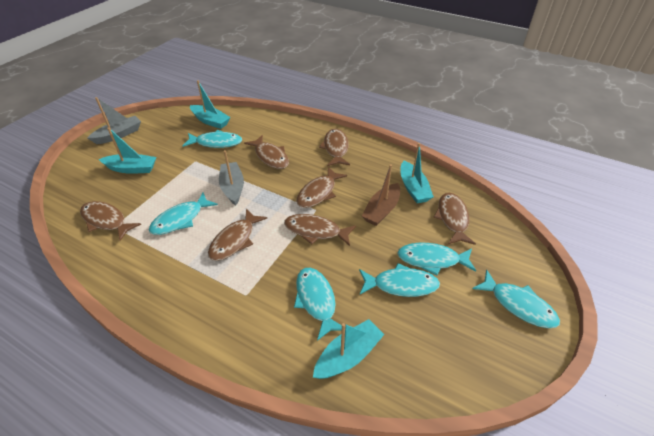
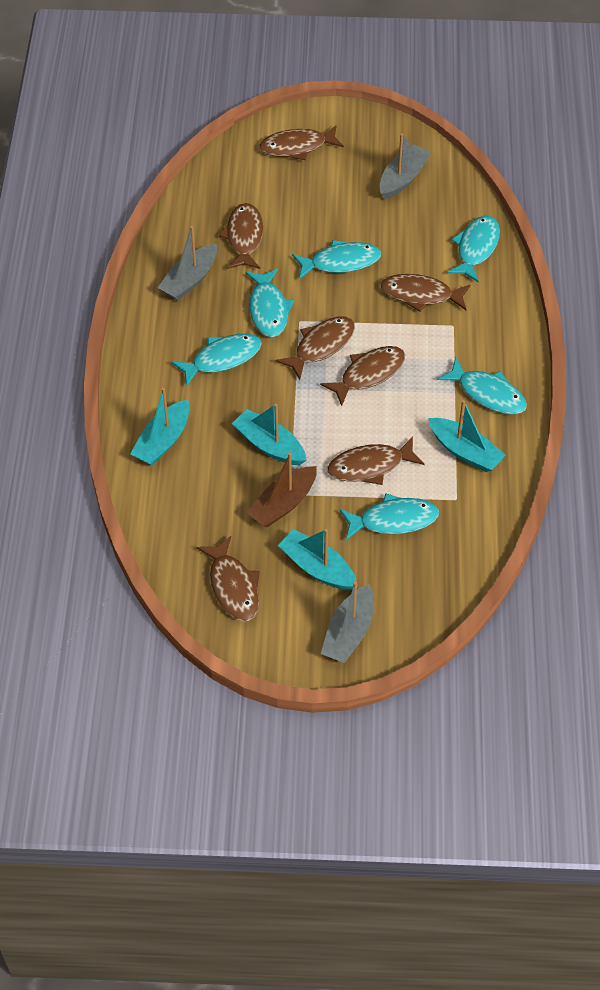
grey boat: [88,97,141,144] [219,150,244,205] = 2 -> [157,226,217,301] [321,581,374,663] [379,133,431,199] = 3

